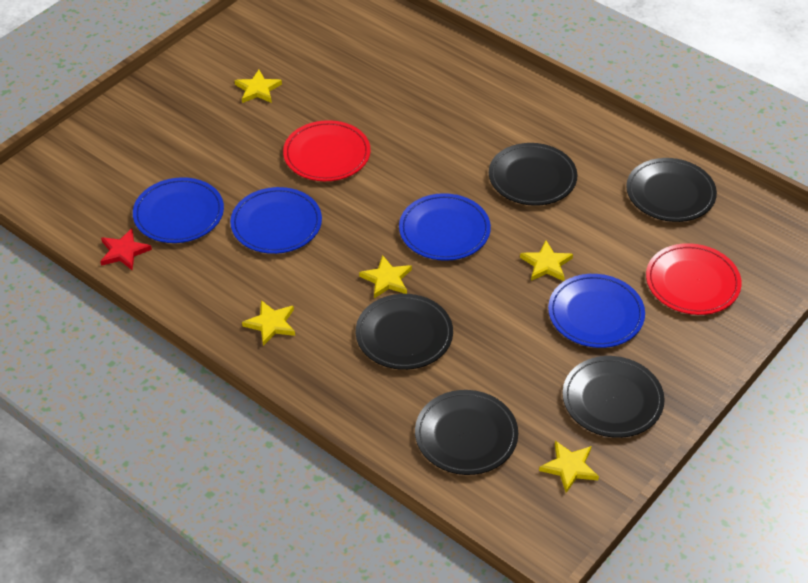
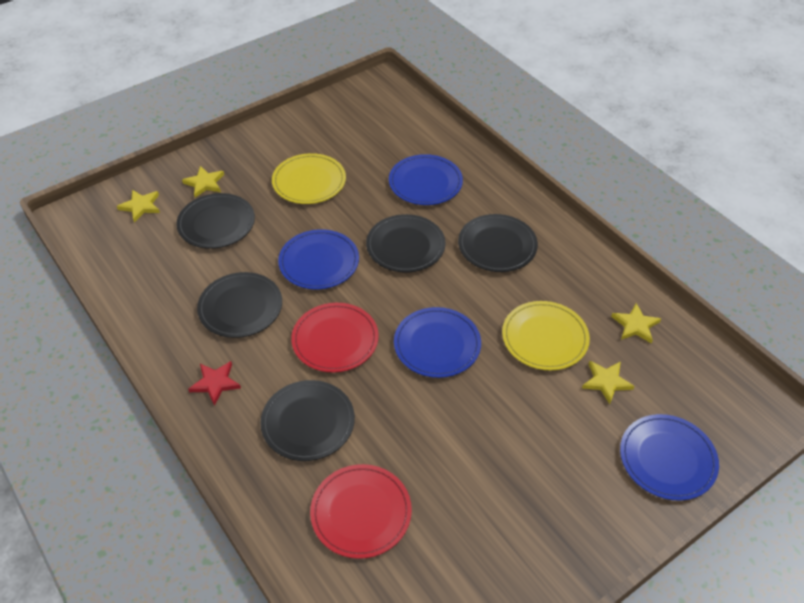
yellow plate: none = 0 -> [272,153,346,204] [502,301,590,370] = 2
yellow star: [235,70,282,103] [242,300,295,346] [359,255,412,298] [520,241,573,281] [539,441,599,493] = 5 -> [117,190,160,222] [182,166,224,198] [582,361,635,404] [611,303,661,344] = 4

